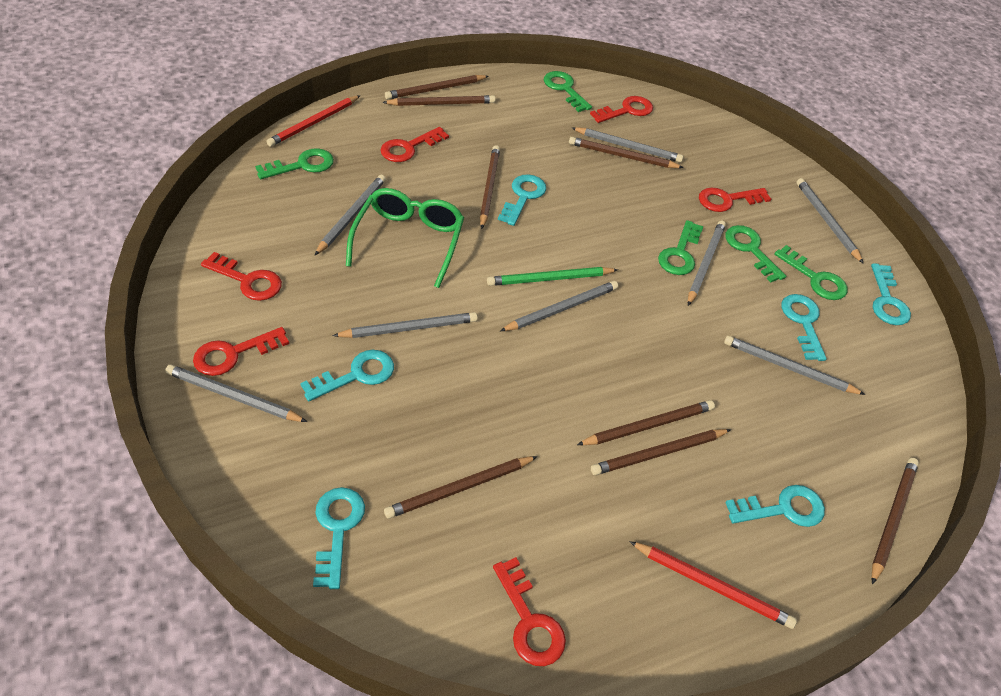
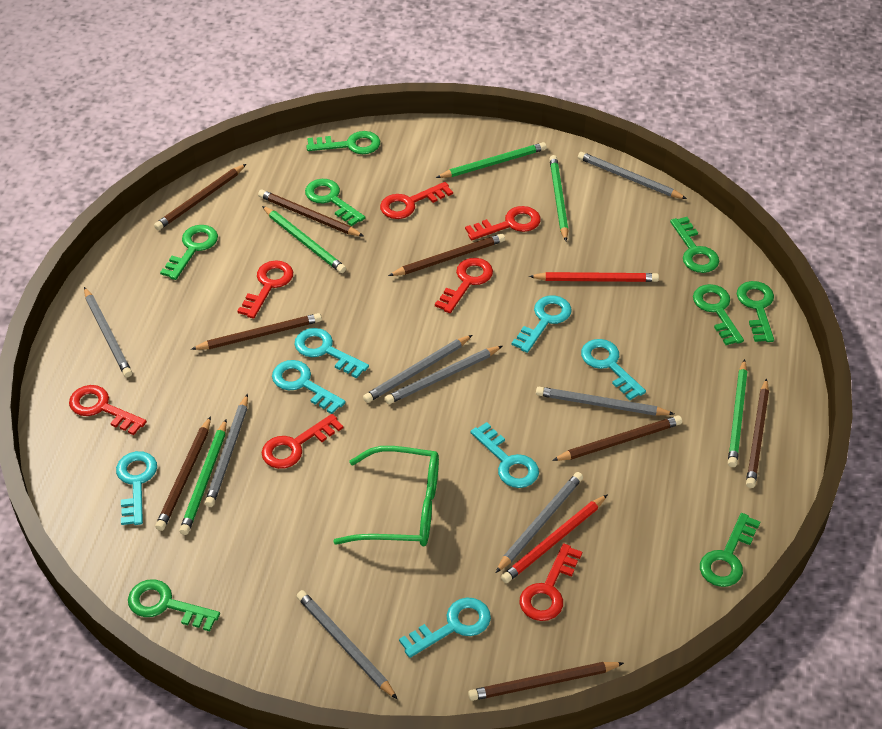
green key: [255,148,334,179] [544,71,592,112] [658,220,703,275] [725,225,786,283] [774,245,847,300] = 5 -> [128,579,220,632] [160,225,218,280] [305,179,365,226] [306,131,380,154] [670,217,719,273] [693,284,744,345] [700,513,760,587] [737,281,774,342] = 8
green pencil: [487,267,618,286] = 1 -> [179,419,227,535] [262,206,346,273] [436,142,547,178] [549,155,568,241] [728,359,747,467] = 5
red key: [193,327,289,376] [201,252,282,301] [381,127,449,162] [493,557,566,666] [590,96,653,123] [699,187,771,212] = 6 -> [69,385,147,435] [237,260,293,319] [262,414,343,469] [380,182,453,219] [435,258,493,313] [465,206,541,240] [520,543,582,621] = 7
turquoise key: [300,350,394,401] [313,487,365,589] [498,174,546,226] [725,485,825,527] [781,294,827,361] [871,263,911,325] = 6 -> [116,451,157,525] [272,360,346,414] [294,328,369,378] [399,597,491,658] [470,422,539,488] [512,295,572,353] [581,339,646,400] = 7

